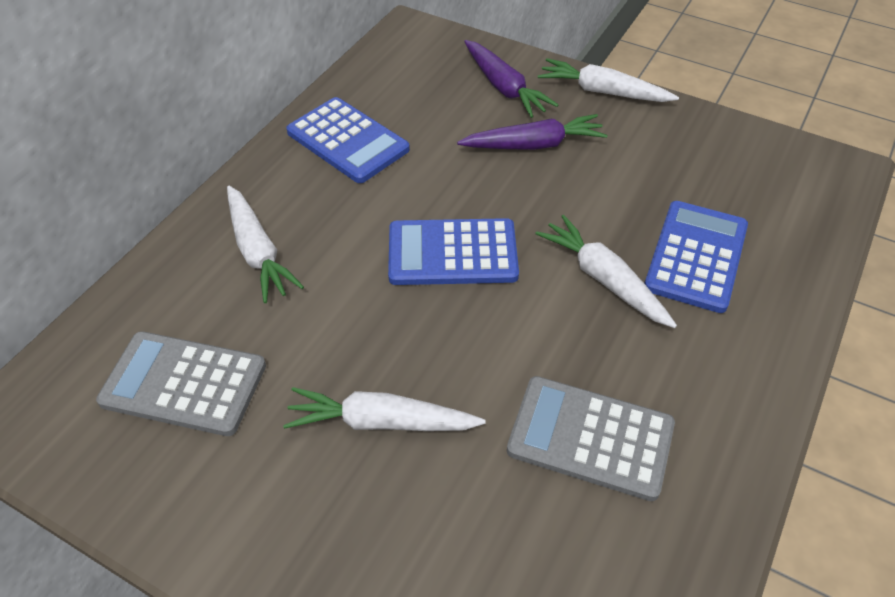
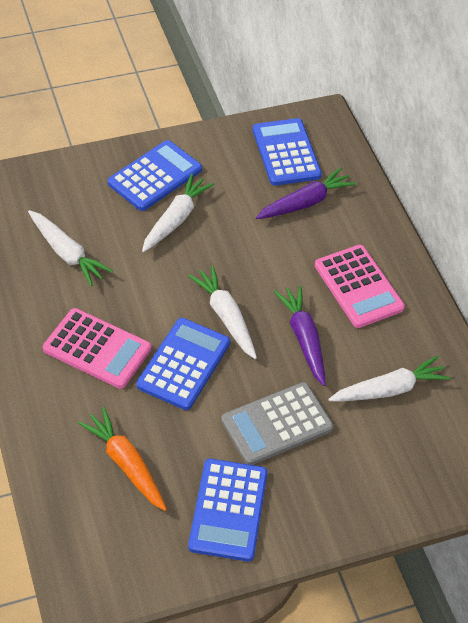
blue calculator: [286,97,410,183] [388,218,519,285] [644,201,748,313] = 3 -> [108,140,202,211] [136,318,230,410] [188,459,268,562] [253,118,322,186] = 4
grey calculator: [96,331,266,436] [507,376,675,501] = 2 -> [221,382,334,465] = 1
orange carrot: none = 0 -> [78,407,167,511] = 1
pink calculator: none = 0 -> [43,308,151,389] [315,245,405,328] = 2

